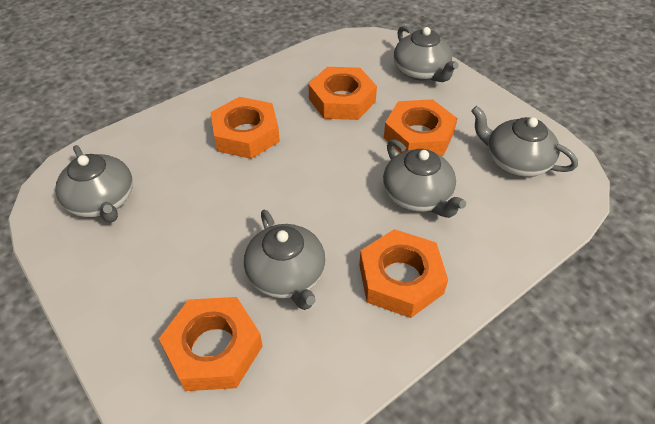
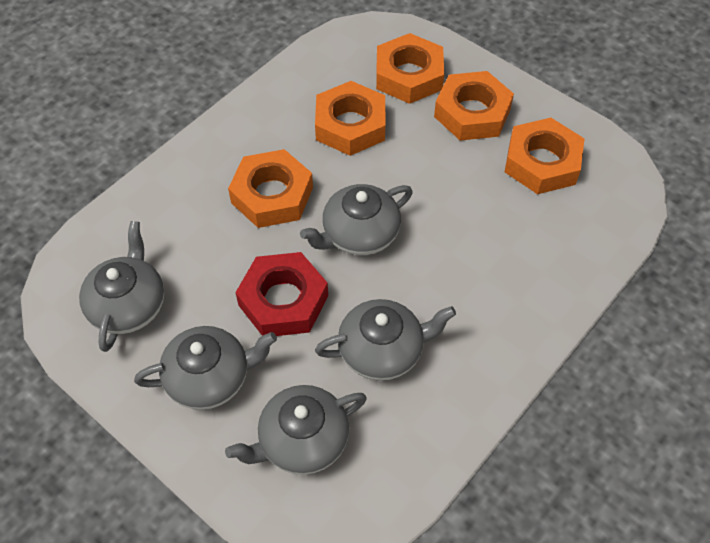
red nut: none = 0 -> [235,252,328,336] = 1

